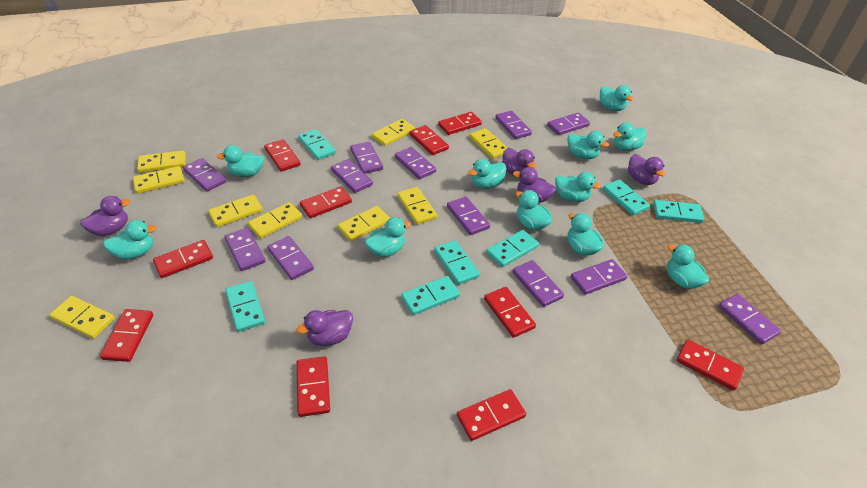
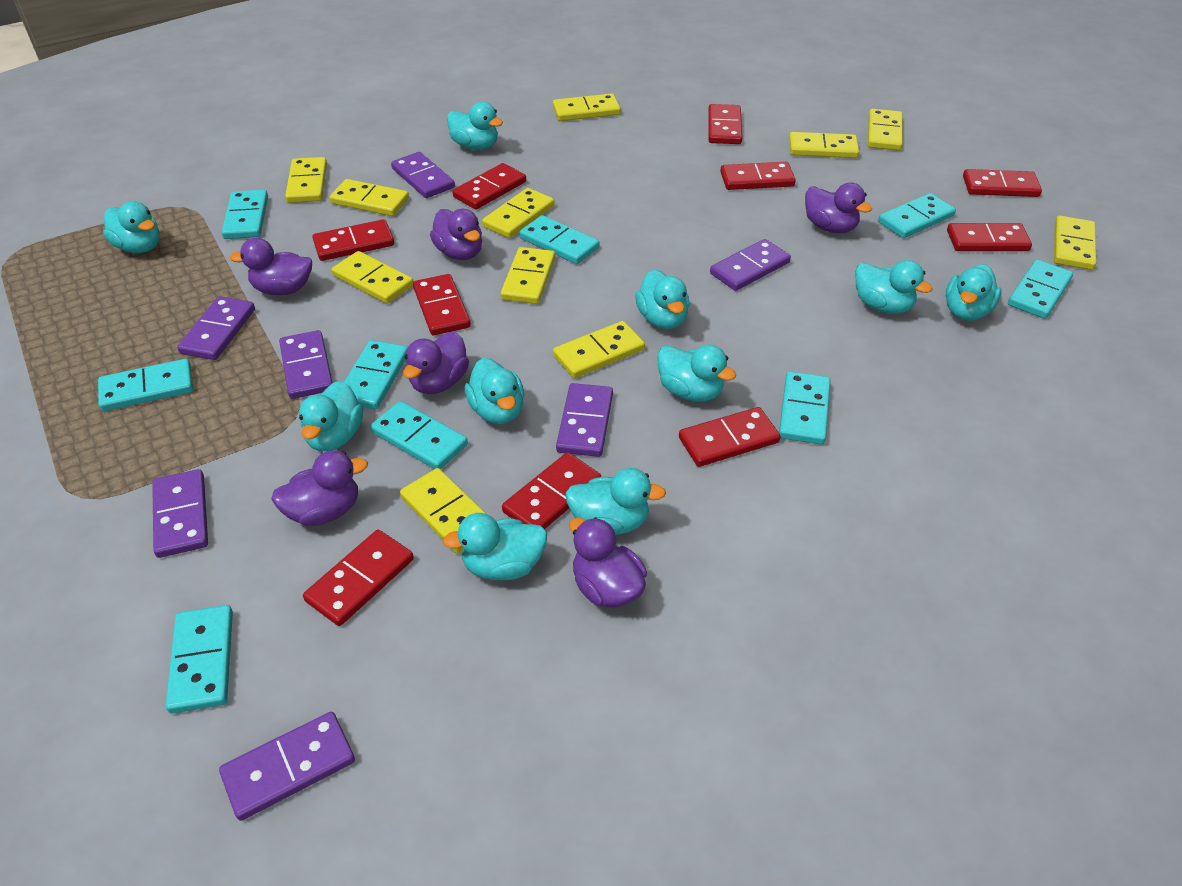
purple domino: [183,158,226,191] [224,228,266,271] [267,236,314,280] [331,159,373,193] [350,142,383,174] [395,147,436,179] [447,197,490,235] [495,111,532,139] [512,260,564,307] [547,113,590,135] [571,259,627,295] [719,294,781,345] = 12 -> [152,469,208,558] [177,296,255,360] [219,712,355,821] [279,330,333,399] [391,152,455,198] [556,383,613,457] [710,239,791,291] = 7
purple duck: [80,196,130,236] [297,310,353,346] [502,148,536,176] [513,167,556,203] [628,154,665,185] = 5 -> [230,238,312,295] [271,450,368,526] [403,332,469,394] [430,209,482,260] [569,517,647,608] [805,182,872,233] = 6
turquoise domino: [225,281,265,332] [298,129,336,160] [401,276,460,315] [434,240,480,285] [487,230,539,267] [603,179,650,215] [653,200,704,223] = 7 -> [98,359,193,411] [166,605,233,714] [222,190,268,239] [344,340,408,410] [370,401,468,469] [519,215,599,264] [779,371,831,445] [878,193,956,238] [1008,260,1073,319] = 9
turquoise duck: [103,220,157,259] [217,145,264,177] [365,217,411,257] [468,159,507,189] [516,190,552,230] [555,172,601,202] [567,131,609,159] [568,213,603,256] [600,85,634,111] [613,122,646,151] [667,244,709,289] = 11 -> [103,201,160,253] [299,381,363,451] [442,513,547,580] [447,102,503,150] [465,358,524,424] [565,468,666,535] [635,269,690,329] [657,344,736,402] [855,260,933,314] [946,264,1002,321] = 10
yellow domino: [49,296,115,339] [133,166,184,194] [137,150,186,173] [208,194,263,227] [248,202,302,238] [338,206,390,241] [372,119,415,146] [397,187,437,224] [469,128,507,159] = 9 -> [285,157,327,203] [330,179,409,216] [332,251,413,304] [400,468,486,554] [482,188,554,238] [500,247,555,304] [553,93,621,121] [553,321,645,378] [789,132,859,158] [868,109,903,151] [1054,216,1096,270] = 11

